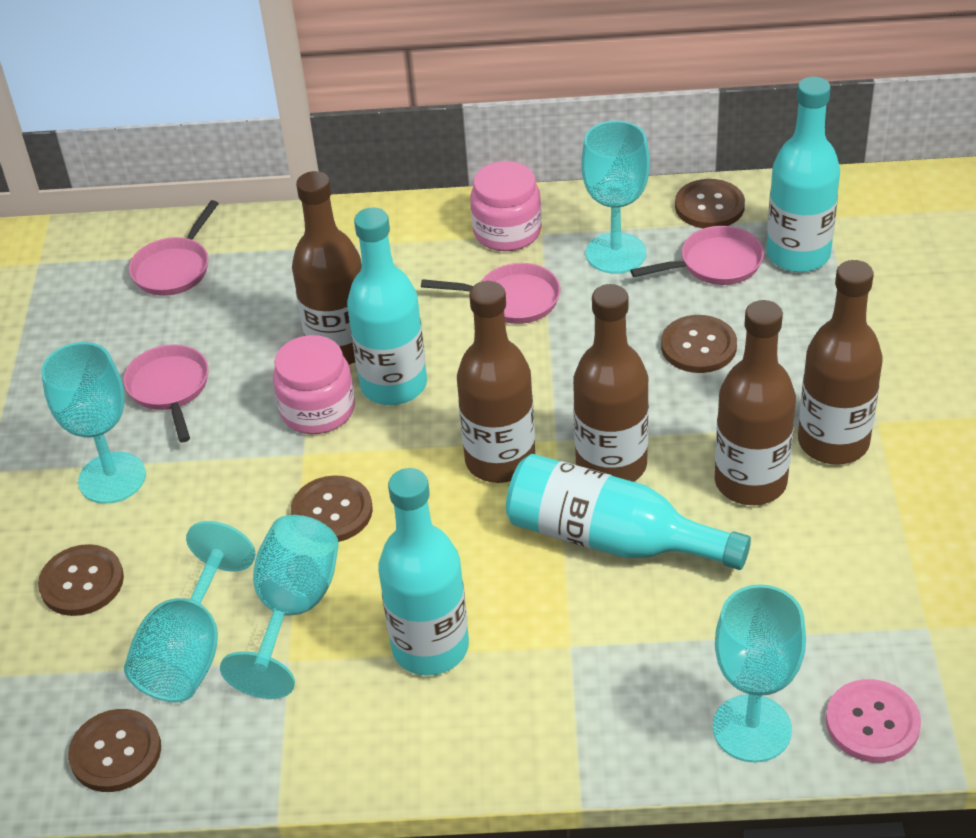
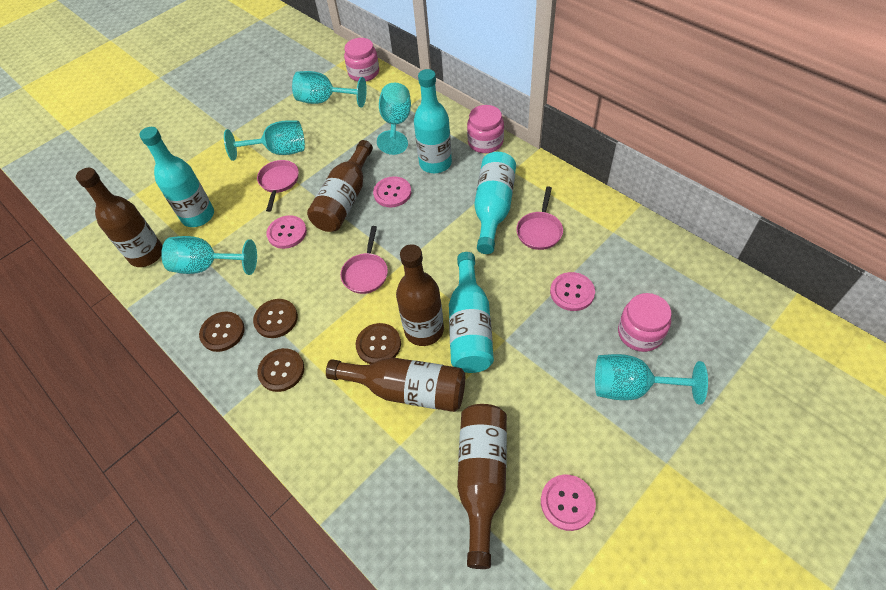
brown button: [38,544,124,616] [68,709,161,792] [291,475,373,542] [661,315,737,373] [675,179,745,229] = 5 -> [199,312,245,352] [253,299,298,338] [257,348,304,392] [356,323,401,364] = 4
pink button: [826,679,921,763] = 1 -> [266,215,307,249] [373,176,411,207] [541,475,596,531] [550,272,595,311] = 4
pink jar: [273,335,355,434] [470,161,542,251] = 2 -> [344,38,379,81] [467,105,504,153] [618,293,671,352] = 3
pink pan: [123,344,209,442] [129,200,219,296] [421,263,560,324] [630,226,764,285] = 4 -> [257,160,299,212] [340,226,388,294] [516,186,563,250] = 3

